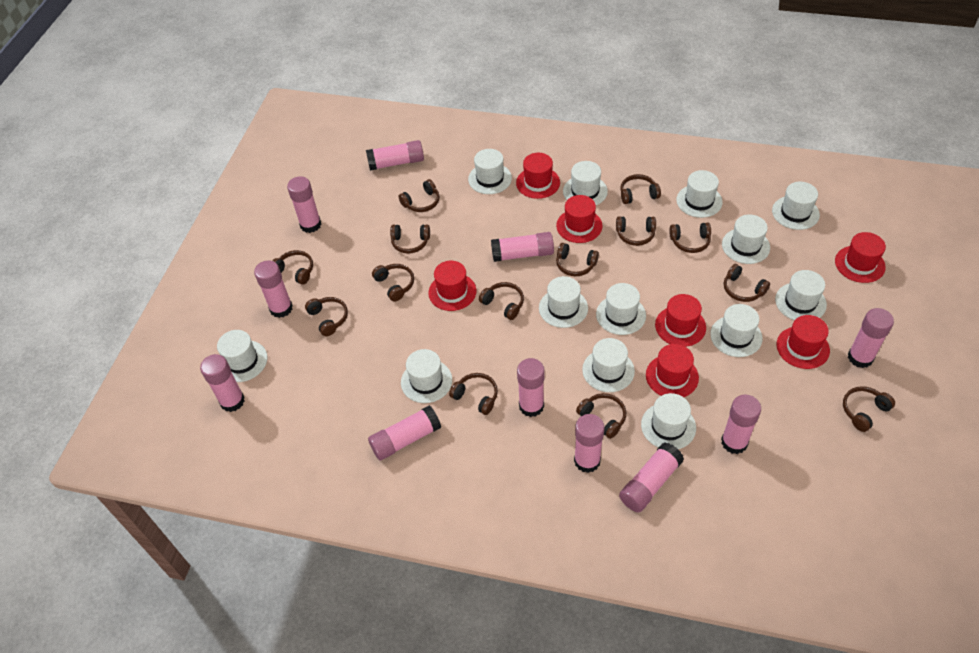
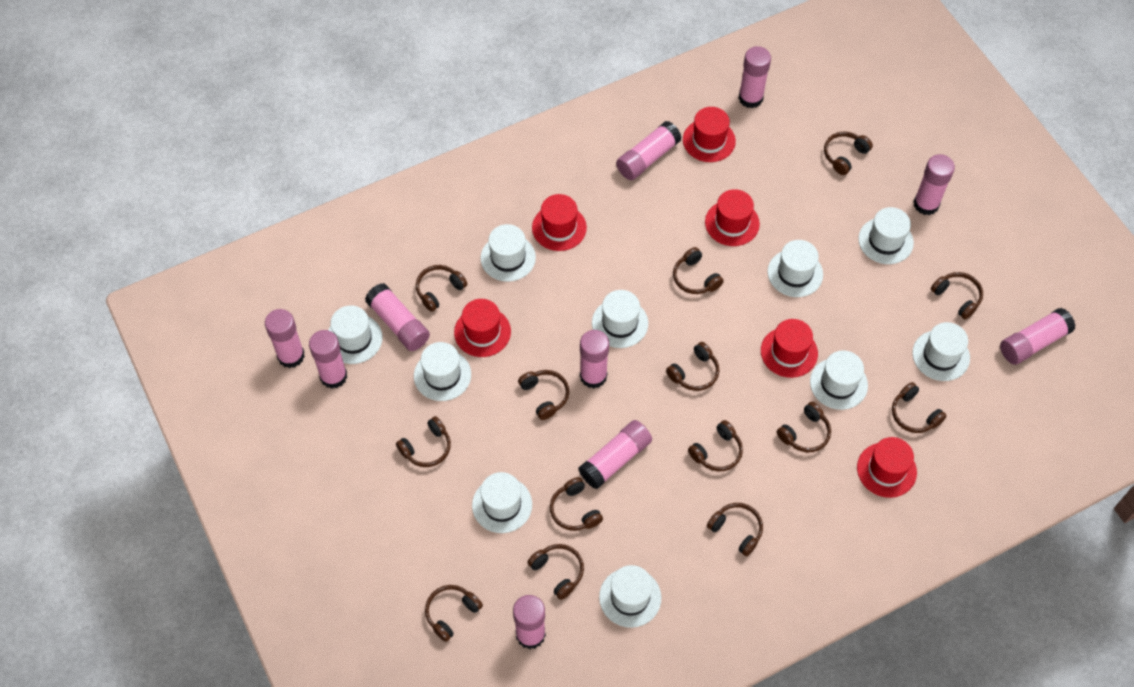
pink glue stick: [200,354,245,412] [254,260,293,318] [287,176,322,233] [366,140,424,171] [368,405,441,460] [491,232,554,262] [517,358,545,417] [574,414,605,473] [619,443,684,512] [721,394,761,454] [848,308,894,368] = 11 -> [265,309,305,368] [309,330,347,389] [365,283,430,351] [513,595,546,649] [579,420,652,489] [580,330,609,389] [616,121,682,180] [738,46,771,108] [913,154,955,215] [1000,308,1076,365] = 10
red hat: [428,261,477,311] [516,153,560,199] [556,195,602,243] [646,344,699,397] [655,294,706,347] [777,315,830,369] [835,232,886,283] = 7 -> [454,299,511,357] [532,194,587,251] [683,107,736,162] [705,189,760,246] [761,319,818,378] [857,437,917,498] = 6
white hat: [217,330,267,382] [401,349,452,403] [468,149,512,194] [539,276,588,328] [563,161,608,205] [582,338,635,392] [596,283,646,335] [641,393,696,449] [676,170,723,218] [710,304,763,357] [722,214,770,264] [772,182,820,230] [775,270,827,320] = 13 -> [328,305,383,364] [414,342,471,401] [472,472,532,533] [480,224,536,282] [592,290,648,348] [599,565,661,628] [767,240,823,297] [810,350,868,410] [858,207,914,264] [912,322,970,381] = 10

